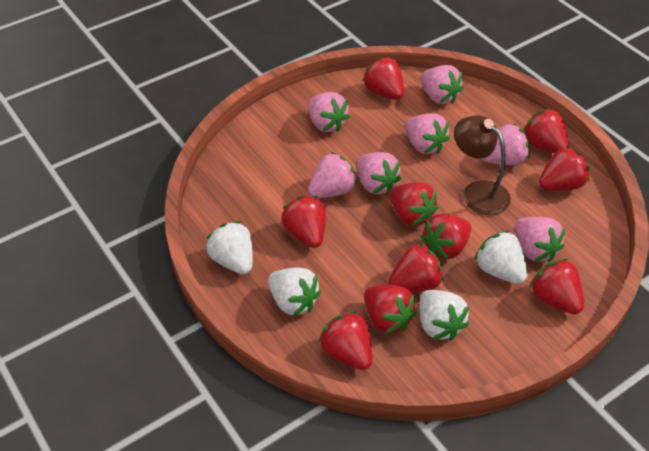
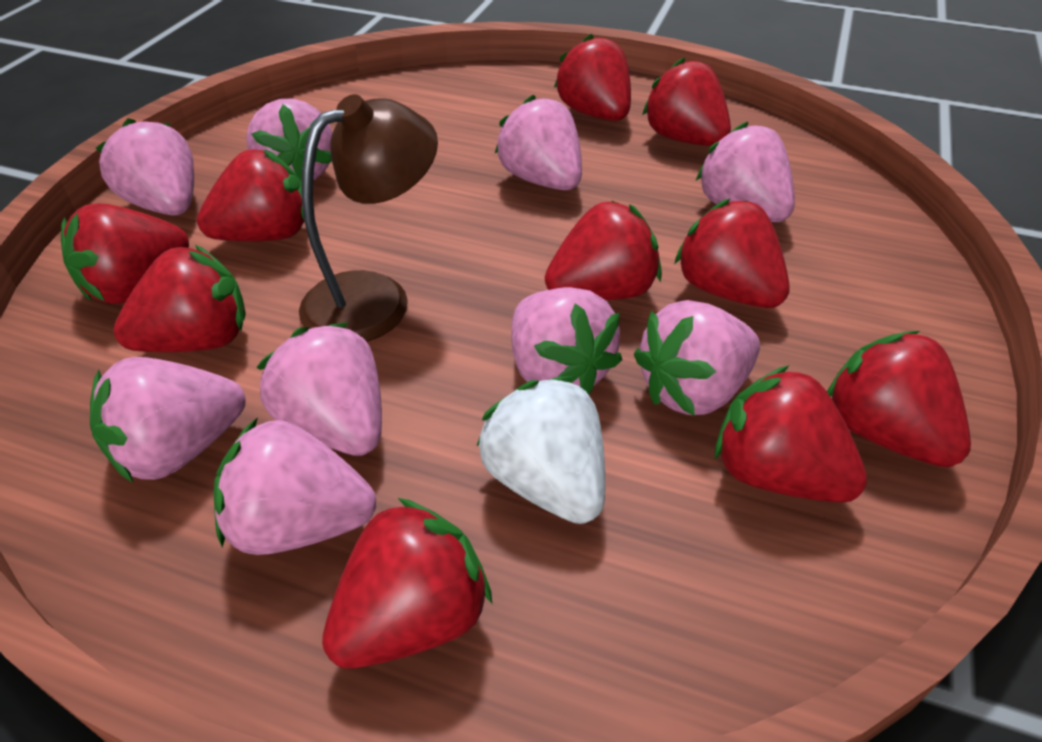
pink strawberry: [308,92,350,132] [308,152,357,198] [357,152,402,194] [406,113,450,154] [421,65,463,104] [482,123,530,165] [515,217,565,262] = 7 -> [90,357,246,483] [96,118,194,215] [214,417,376,555] [246,98,333,183] [256,322,382,456] [495,95,582,190] [511,287,622,395] [634,300,760,416] [696,122,795,222] = 9
white strawberry: [206,221,253,274] [268,267,321,316] [419,290,469,341] [474,230,527,284] = 4 -> [477,376,605,524] = 1

